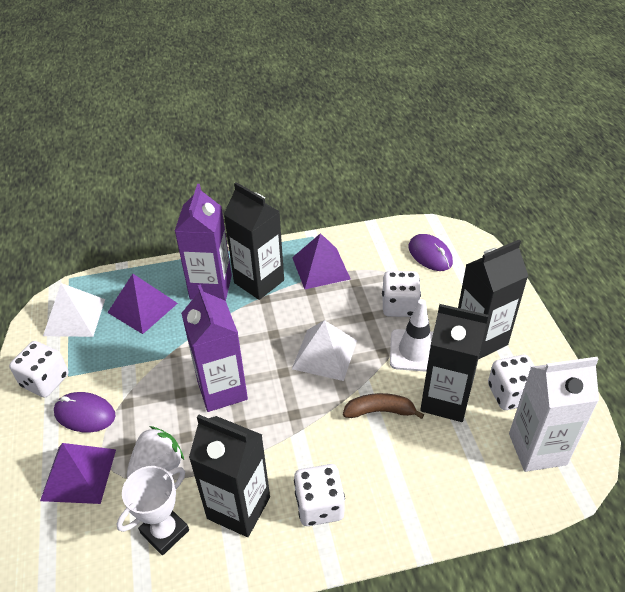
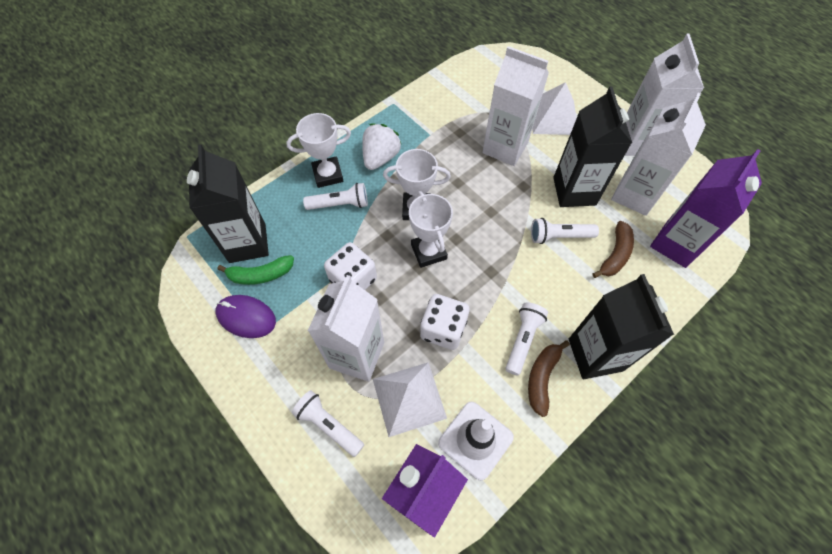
black carton: [189,414,270,537] [223,182,284,300] [420,304,488,422] [458,240,528,359] = 4 -> [187,144,269,263] [553,87,632,207] [569,274,674,379] = 3
brown banana: [343,393,424,419] = 1 -> [528,340,570,417] [592,221,634,278] = 2
green banana: none = 0 -> [218,255,294,285] = 1
purple mouse: [54,392,115,432] [409,234,453,271] = 2 -> [216,295,276,338] = 1
purple pyramid: [40,443,116,504] [107,274,178,334] [292,233,350,289] = 3 -> none = 0
white carton: [509,357,599,472] = 1 -> [308,275,384,382] [482,46,549,166] [611,92,706,216] [625,34,704,156] = 4
white dice: [9,341,69,398] [294,464,345,526] [382,271,421,317] [488,355,534,410] = 4 -> [324,242,377,290] [420,294,470,350] = 2
white flashlight: none = 0 -> [292,390,364,457] [303,183,368,210] [505,302,548,376] [531,218,599,244] = 4
white trophy: [117,466,189,555] = 1 -> [287,113,351,188] [383,149,451,220] [409,191,453,268] = 3

